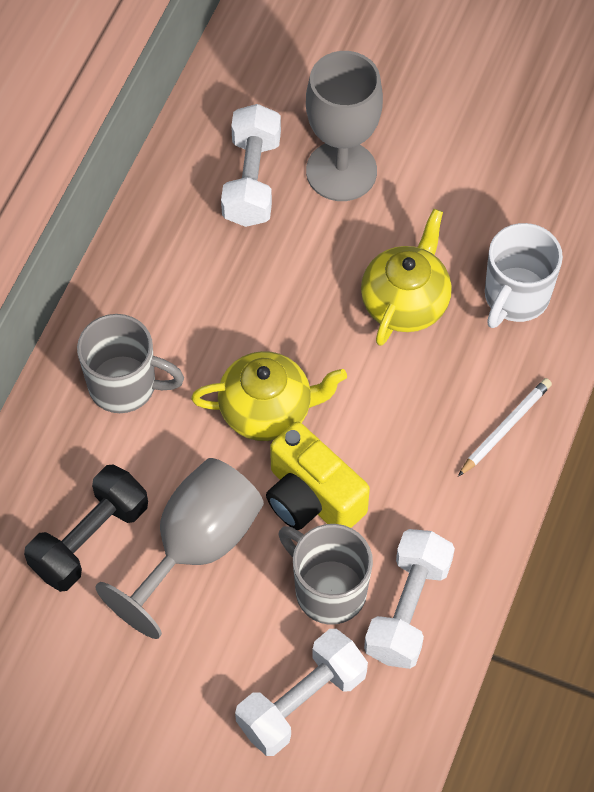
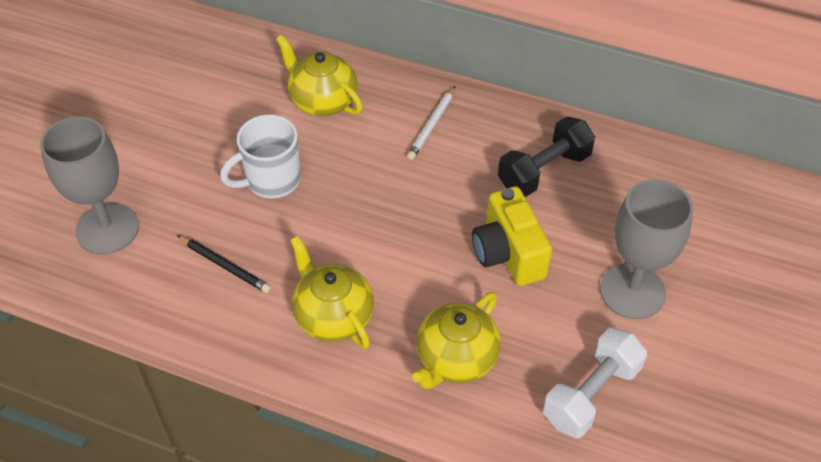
black pencil: none = 0 -> [177,235,271,293] = 1
grey mug: [77,314,184,413] [278,524,373,625] = 2 -> none = 0
white dumbbell: [221,104,281,227] [235,629,368,756] [364,529,455,669] = 3 -> [543,328,647,438] = 1
yellow teapot: [191,351,347,441] [361,209,452,346] = 2 -> [276,35,363,116] [290,236,374,349] [412,292,501,389] = 3

